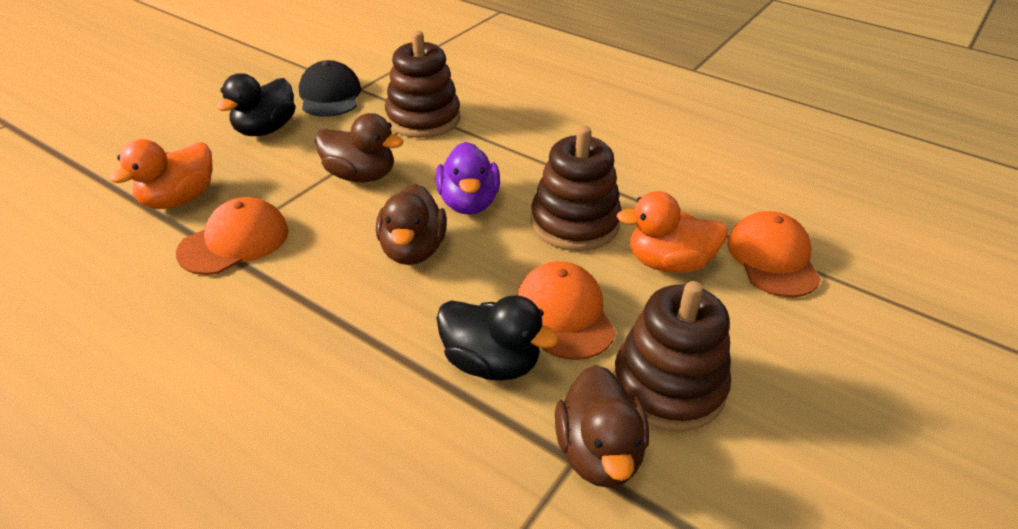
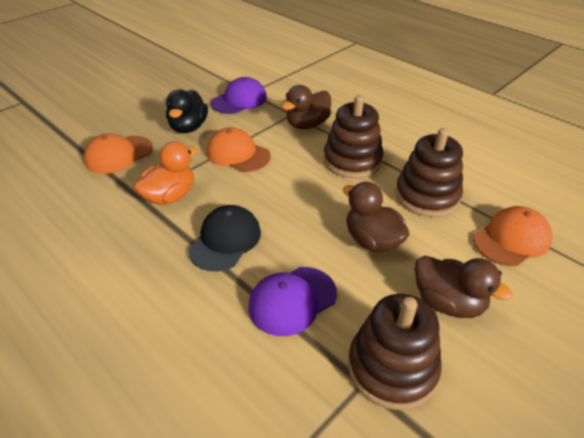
black duck: [217,73,295,136] [437,295,559,381] = 2 -> [166,90,208,133] = 1
orange duck: [109,139,212,209] [616,191,728,273] = 2 -> [133,142,198,205] = 1
purple cap: none = 0 -> [211,77,267,114] [248,267,337,336] = 2
purple duck: [436,142,500,215] = 1 -> none = 0

